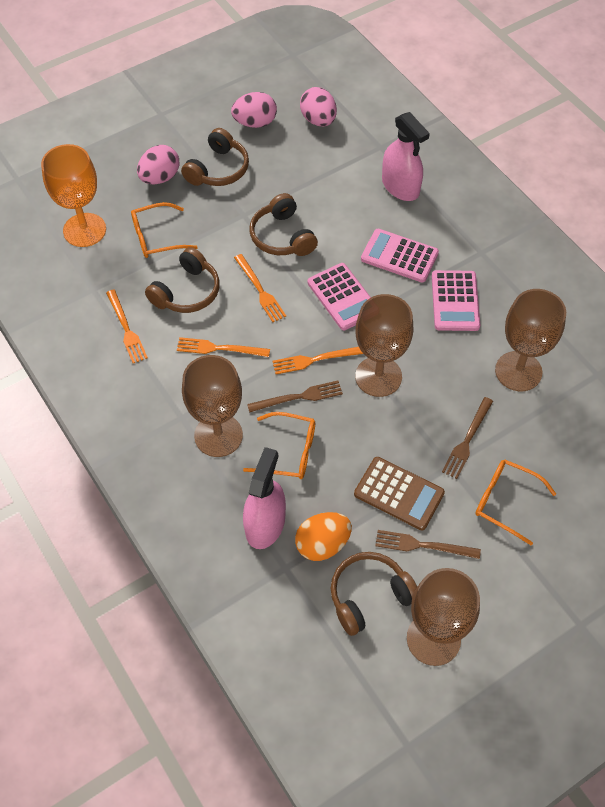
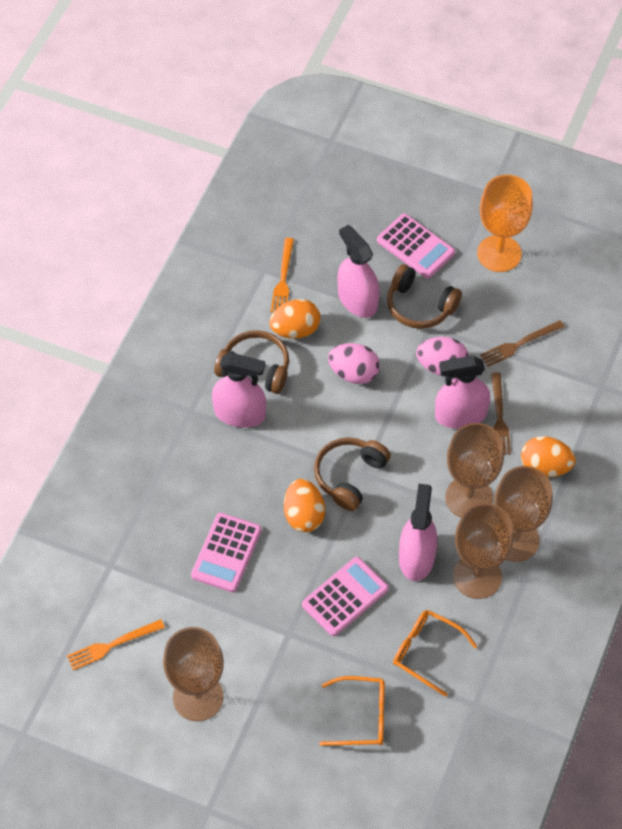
brown calculator: [354,457,445,530] = 1 -> none = 0
brown fork: [247,381,343,413] [376,530,481,559] [442,397,493,479] = 3 -> [480,320,565,367] [491,372,511,455] = 2
brown headphones: [145,247,220,313] [181,128,249,186] [250,193,318,256] [331,552,417,636] = 4 -> [214,330,289,394] [314,437,391,511] [387,264,462,329] = 3
orange egg: [295,512,352,561] = 1 -> [269,299,320,339] [284,479,325,532] [521,436,575,477] = 3
orange fork: [106,290,148,363] [177,337,270,357] [234,254,286,322] [272,347,363,374] = 4 -> [67,619,165,670] [271,238,294,313] = 2
orange glasses: [131,202,198,258] [243,412,315,479] [475,460,556,545] = 3 -> [319,676,385,746] [393,610,477,697] = 2
pink egg: [137,145,179,184] [231,92,277,128] [300,87,337,126] = 3 -> [328,343,380,384] [416,337,469,376] = 2
pink spray bottle: [243,447,286,549] [382,112,430,201] = 2 -> [212,353,266,428] [337,225,380,318] [399,484,437,581] [435,356,490,429] = 4

